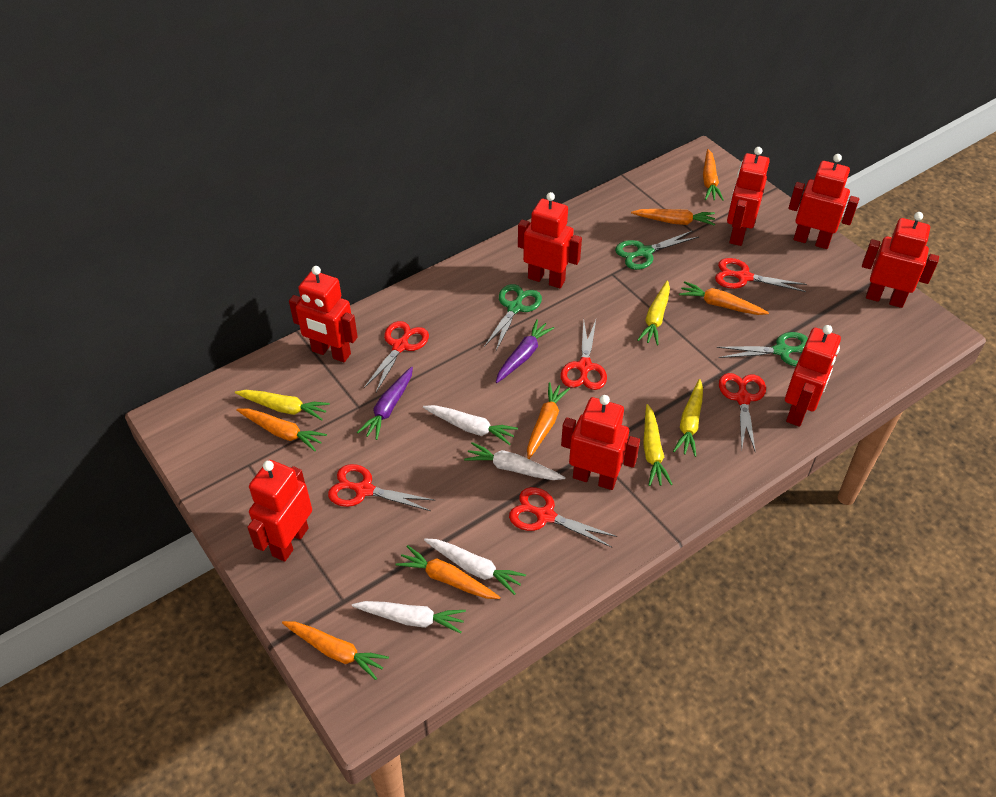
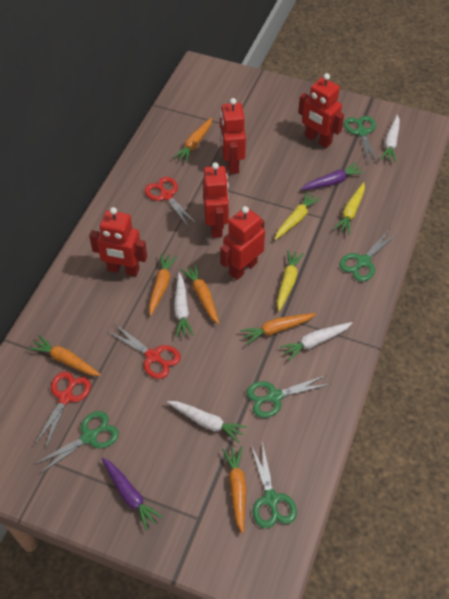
green scissors: [484,284,542,351] [615,230,699,270] [716,332,808,366] = 3 -> [33,411,119,474] [246,375,331,418] [251,442,297,529] [339,230,398,282] [344,116,378,164] = 5
orange carrot: [236,408,327,451] [282,621,389,680] [395,545,500,599] [527,382,570,459] [631,209,715,226] [679,281,769,315] [703,149,724,201] = 7 -> [29,335,101,376] [149,253,177,316] [173,118,212,163] [180,264,219,325] [222,447,246,534] [240,313,316,345] = 6
red robot: [247,460,312,562] [289,266,358,362] [518,192,582,288] [561,395,640,490] [727,147,770,246] [785,325,841,427] [789,154,859,249] [862,212,939,308] = 8 -> [89,207,147,277] [203,162,229,238] [220,98,246,174] [220,206,265,280] [298,73,344,148] = 5
red scissors: [328,464,436,511] [364,321,429,392] [509,487,618,547] [561,320,607,390] [715,258,807,292] [719,373,766,453] = 6 -> [34,372,91,450] [107,323,181,379] [145,177,197,228] = 3
yellow carrot: [235,390,330,420] [637,280,670,345] [643,404,673,486] [673,379,703,457] = 4 -> [275,192,321,240] [277,250,304,312] [334,182,365,235] = 3

